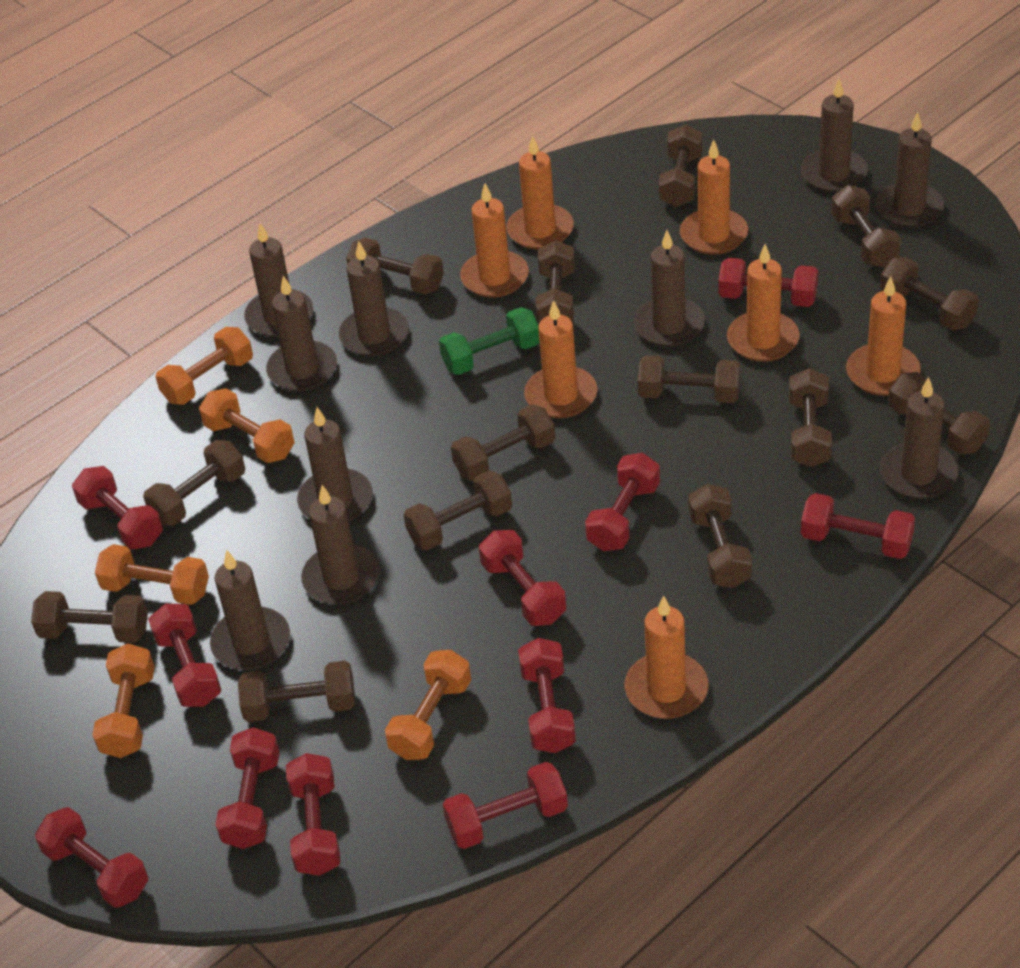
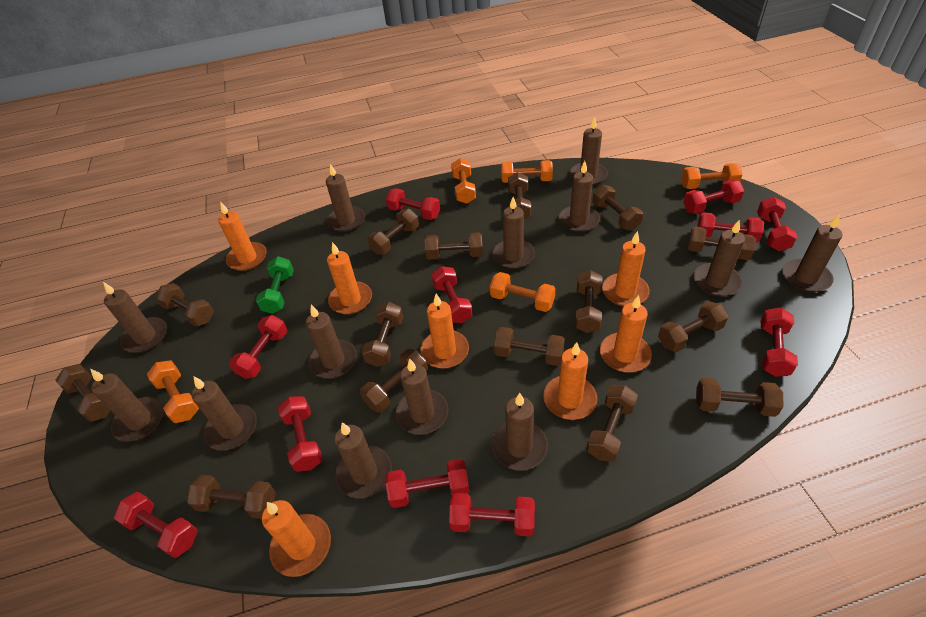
brown candle: [210,550,290,670] [244,223,313,337] [266,276,337,391] [297,407,373,522] [301,485,380,605] [339,241,409,356] [633,230,705,347] [801,79,868,193] [875,112,944,228] [880,377,959,499] = 10 -> [91,369,164,442] [103,282,167,353] [192,377,257,451] [306,305,357,378] [326,164,365,232] [334,422,392,498] [396,358,448,435] [491,393,548,471] [492,197,535,269] [559,161,600,232] [570,117,608,186] [694,219,745,297] [782,214,843,292] = 13
brown dumbbell: [31,591,148,643] [143,440,245,526] [238,661,355,722] [347,238,444,295] [404,470,512,550] [451,404,555,481] [536,240,575,323] [638,355,740,403] [658,125,703,207] [688,484,752,588] [789,368,832,467] [831,185,901,268] [880,257,979,330] [888,372,990,455] = 14 -> [55,364,110,422] [155,283,214,327] [187,475,276,519] [360,349,428,412] [361,302,403,367] [367,209,419,255] [425,233,483,260] [494,327,565,366] [508,172,531,219] [575,270,602,333] [587,385,638,462] [592,185,643,230] [658,301,728,352] [687,226,756,260] [696,378,783,417] = 15

